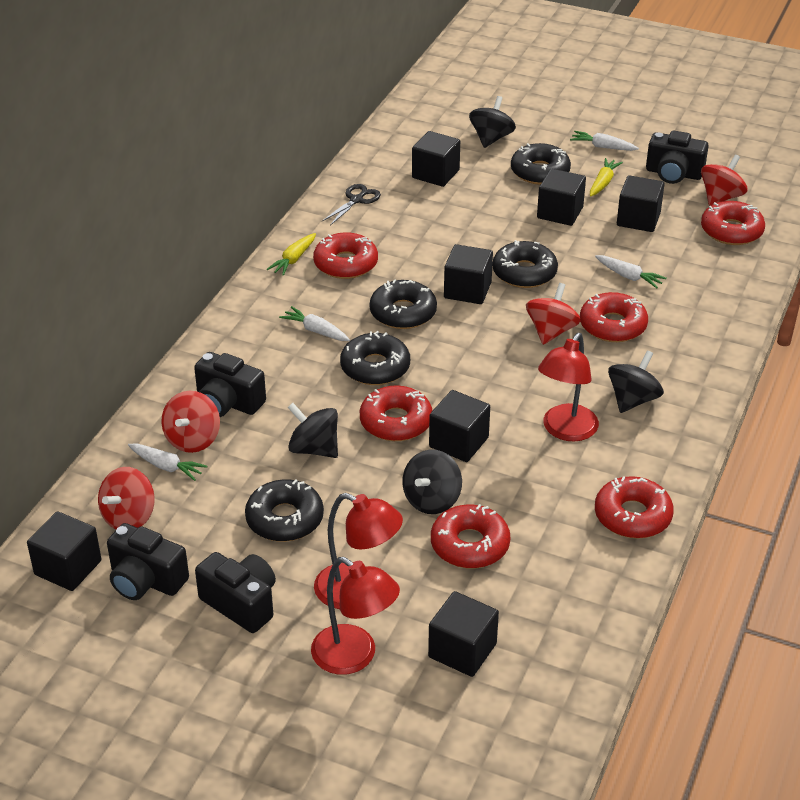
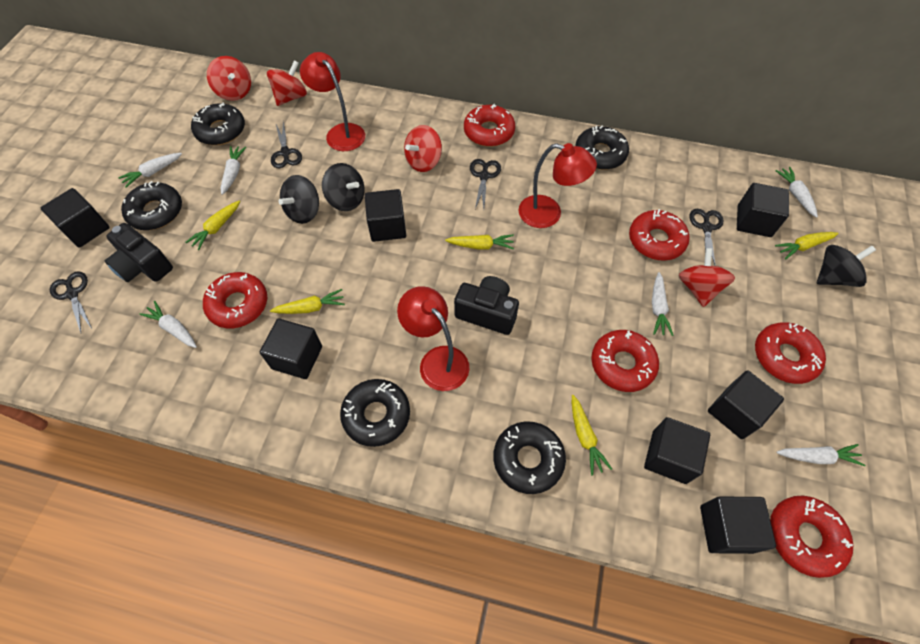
black camera: [107,523,189,600] [194,352,266,417] [195,552,276,633] [646,131,709,184] = 4 -> [105,223,173,282] [454,276,519,335] = 2
black scissors: [322,184,381,225] = 1 -> [50,271,92,333] [271,120,302,168] [470,159,501,209] [689,209,724,266] = 4
black spinning top: [288,403,338,458] [402,450,462,514] [469,96,516,148] [608,350,664,413] = 4 -> [278,175,319,224] [322,163,364,211] [817,245,876,287] = 3
white carrot: [128,444,207,481] [279,306,350,341] [570,131,639,151] [595,255,667,288] = 4 -> [118,153,182,188] [140,301,197,348] [220,146,246,195] [652,272,674,336] [775,167,818,218] [776,444,865,466] = 6
yellow carrot: [267,233,316,276] [590,158,623,196] = 2 -> [186,201,240,250] [270,289,345,314] [445,234,514,249] [572,395,612,475] [775,232,839,259] = 5

